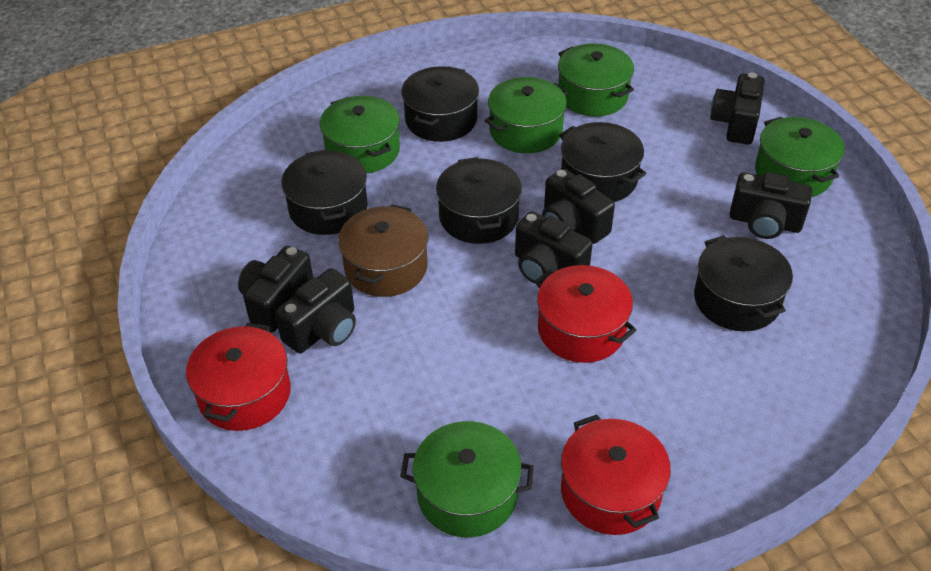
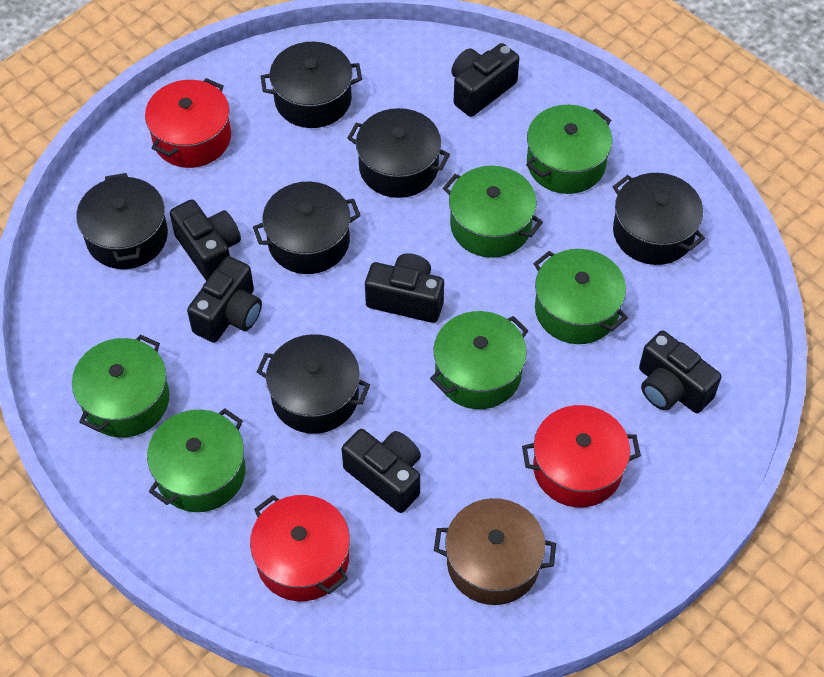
black pot: [281,150,368,235] [401,66,479,142] [436,157,522,244] [559,122,646,202] [694,235,793,331] = 5 -> [76,173,168,269] [253,182,361,274] [257,334,370,434] [261,42,362,128] [347,108,450,198] [613,173,705,265] = 6
green pot: [320,96,400,174] [400,421,534,537] [484,77,568,153] [558,44,634,116] [755,117,845,197] = 5 -> [72,334,169,438] [147,408,245,512] [430,311,529,409] [443,166,543,258] [526,105,612,194] [533,249,628,344] = 6

